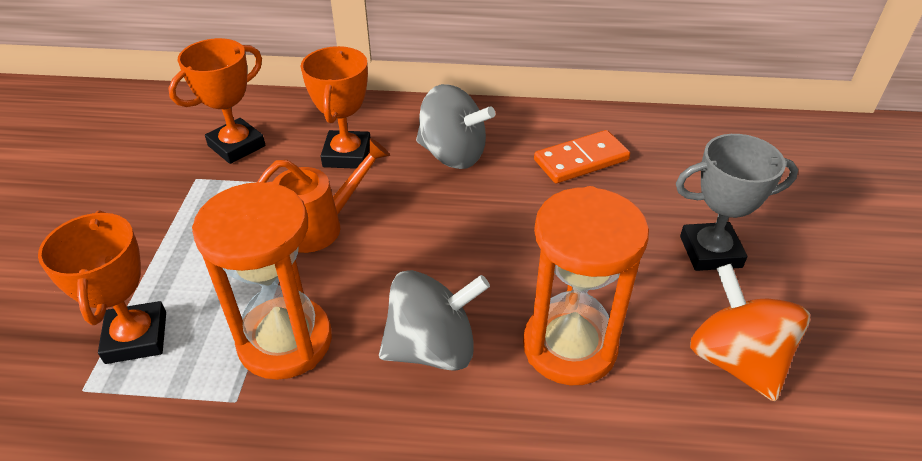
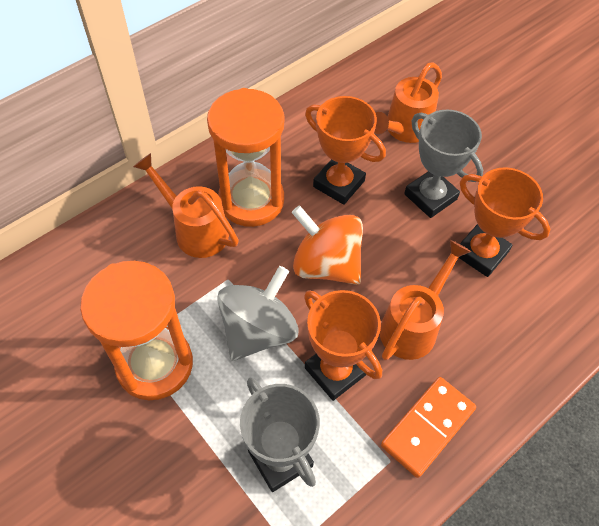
grey spinning top: [379,270,490,371] [416,84,495,169] = 2 -> [217,266,299,361] = 1
grey trophy: [676,134,798,271] = 1 -> [240,377,320,492] [404,109,483,218] = 2
orange watering can: [257,138,390,253] = 1 -> [133,153,239,258] [374,62,442,143] [380,240,471,361] = 3

